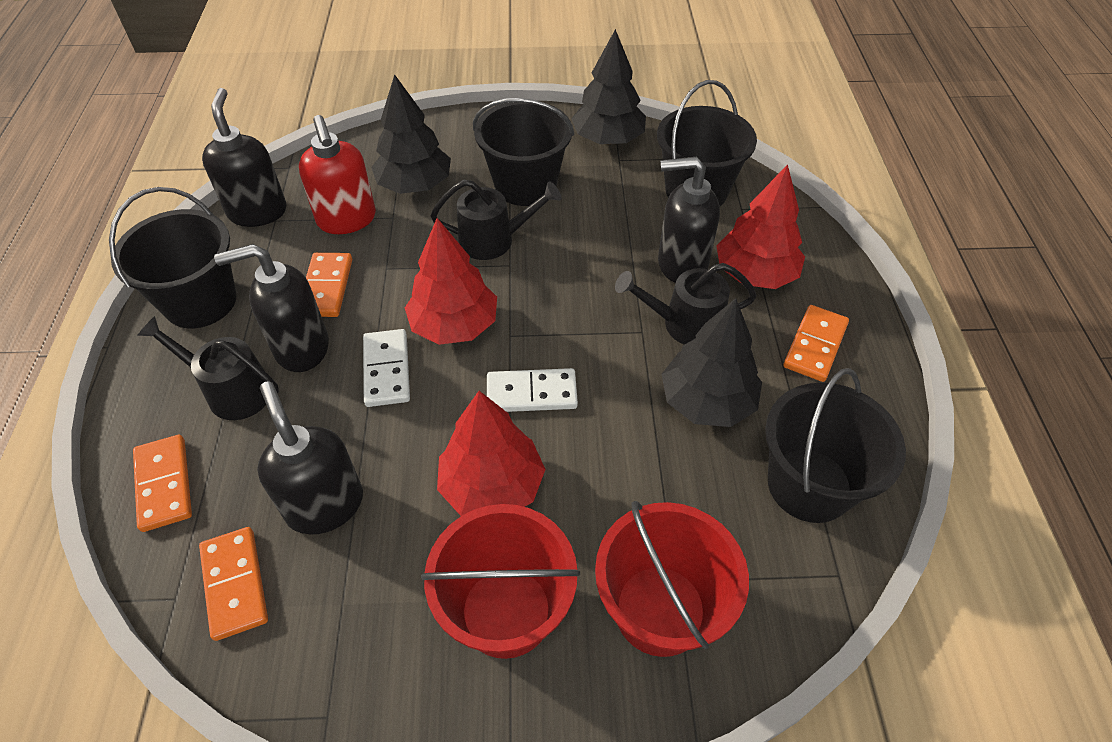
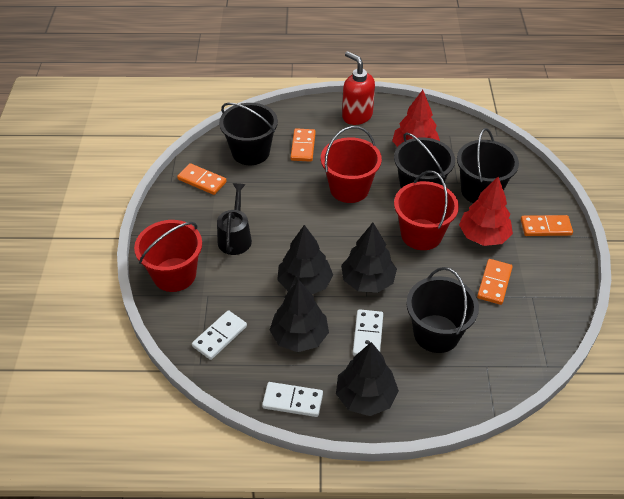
black soap dispenser: [202,88,286,227] [214,244,329,372] [257,381,363,535] [658,157,720,283] = 4 -> none = 0
black tree: [371,74,451,194] [571,29,646,144] [662,298,762,427] = 3 -> [270,279,329,352] [277,225,333,294] [336,342,399,416] [341,223,397,293] = 4
black watering can: [137,316,279,420] [431,180,561,260] [615,263,757,345] = 3 -> [217,183,252,255] = 1
red bucket: [421,504,580,659] [595,501,749,657] = 2 -> [134,220,202,292] [321,126,382,203] [394,171,459,250] = 3
red tree: [405,218,497,345] [437,391,546,516] [716,164,805,289] = 3 -> [392,90,440,147] [459,177,513,246] = 2
white domino: [363,329,410,407] [487,368,578,412] = 2 -> [192,310,247,360] [262,382,323,417] [353,309,383,356] = 3

